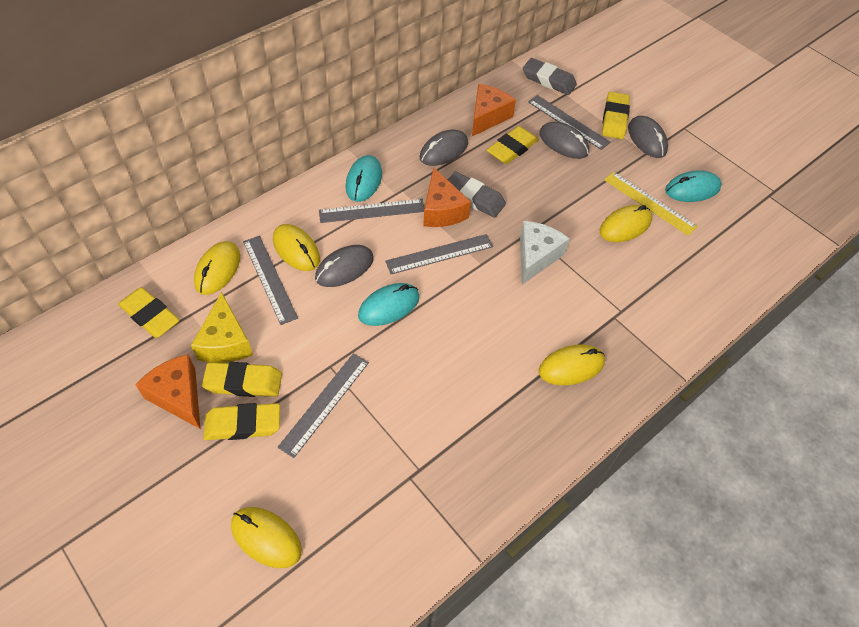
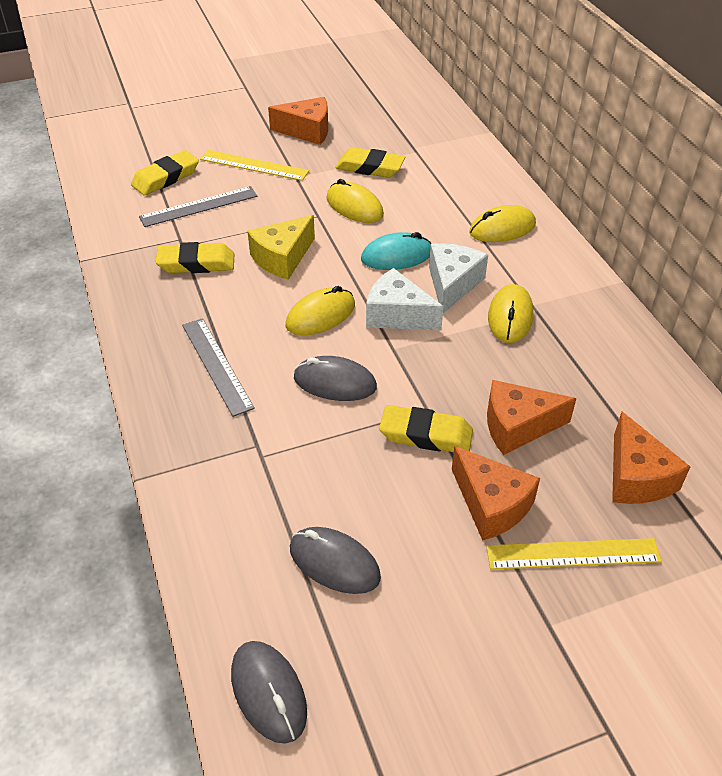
grey eraser: [448,171,506,218] [523,58,577,95] = 2 -> none = 0
grey mouse: [315,245,374,287] [420,130,468,166] [539,122,589,159] [628,116,668,158] = 4 -> [231,641,307,744] [290,527,381,594] [294,356,377,401] = 3
grey ruler: [243,236,298,325] [277,353,369,458] [319,199,424,223] [385,234,493,274] [528,95,611,150] = 5 -> [139,186,257,227] [182,318,255,417] = 2
orange cheese: [135,354,200,429] [423,167,471,227] [472,84,516,136] = 3 -> [268,97,328,145] [452,446,540,541] [487,380,577,455] [612,412,690,504] = 4
turquoise mouse: [345,155,382,202] [358,283,419,326] [665,170,722,202] = 3 -> [361,232,431,270] = 1
white cheese: [520,221,570,284] = 1 -> [366,268,444,330] [429,243,488,313] = 2
yellow eraser: [118,287,180,338] [202,362,282,397] [203,403,280,440] [487,126,538,164] [602,92,630,139] = 5 -> [131,150,199,196] [156,242,234,273] [336,147,405,178] [379,405,473,452] = 4
yellow mouse: [194,241,240,295] [231,507,302,568] [273,224,320,271] [539,344,605,385] [600,205,652,242] = 5 -> [285,286,355,335] [326,179,384,223] [469,205,536,242] [488,284,533,343] = 4
yellow ruler: [604,172,698,236] = 1 -> [200,150,309,181] [486,538,662,570] = 2

